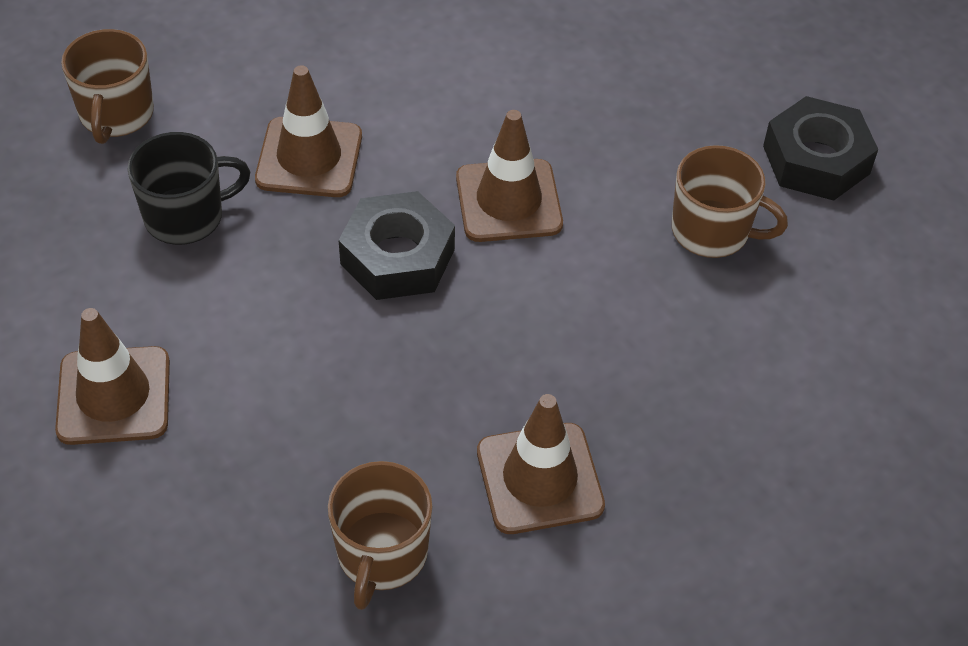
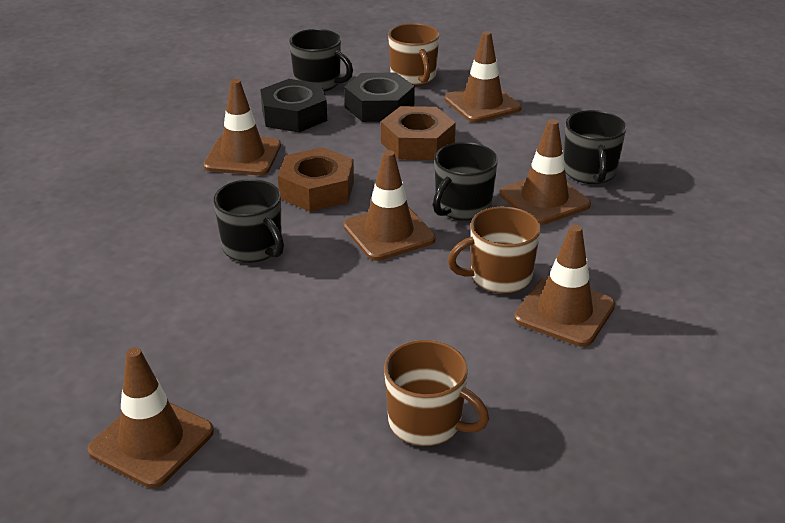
black mug: [127,132,250,245] = 1 -> [214,179,284,263] [289,29,353,91] [433,142,498,221] [564,110,627,184] = 4
brown nut: none = 0 -> [278,147,354,212] [381,106,456,160] = 2
brown traffic cone: [55,308,170,445] [255,65,362,197] [456,110,563,242] [477,394,605,534] = 4 -> [88,347,214,488] [203,79,281,175] [343,150,436,261] [445,31,522,123] [500,119,591,225] [514,224,615,347] = 6

